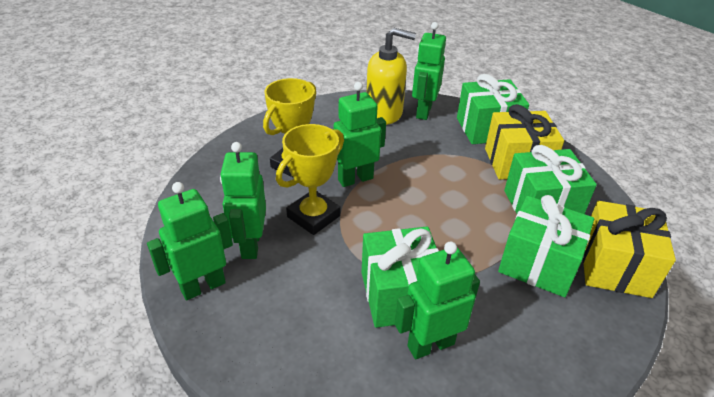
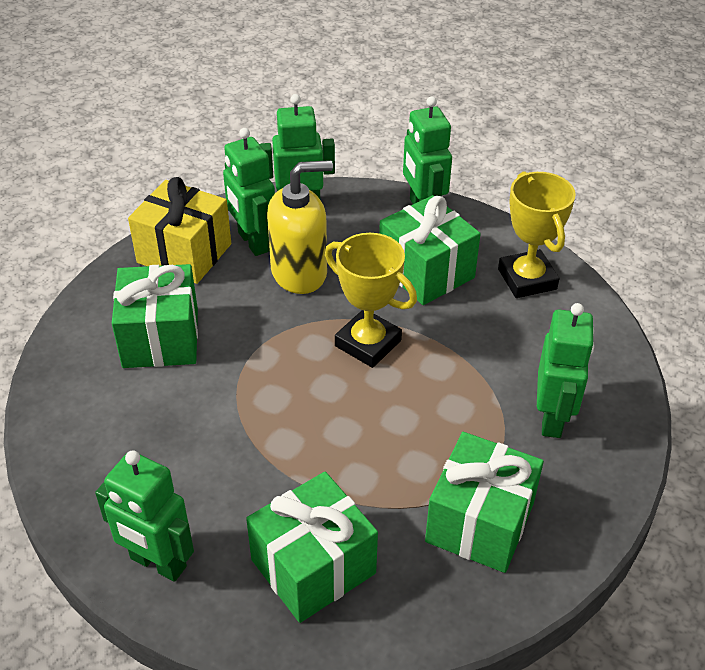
yellow gift: [485,104,564,180] [583,201,676,298] = 2 -> [128,177,231,284] = 1

